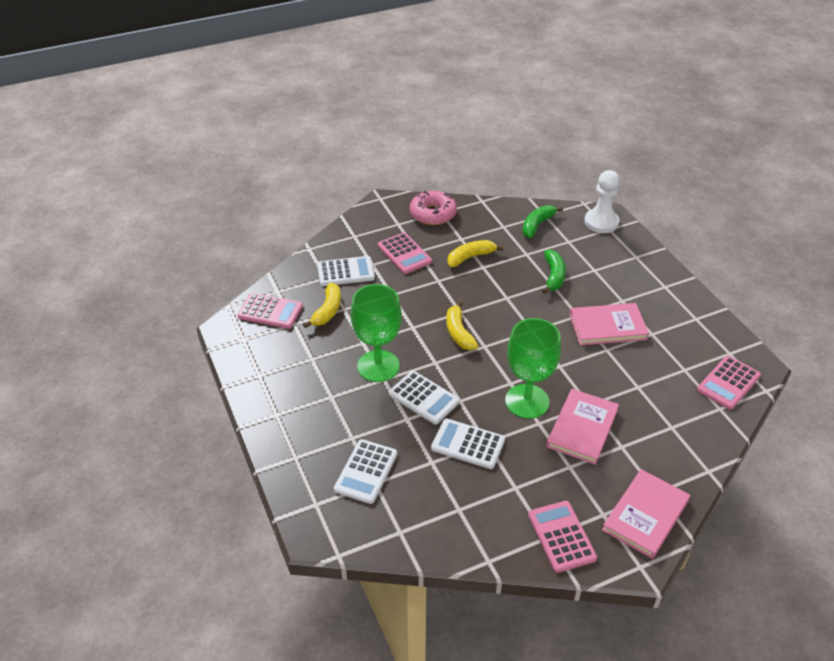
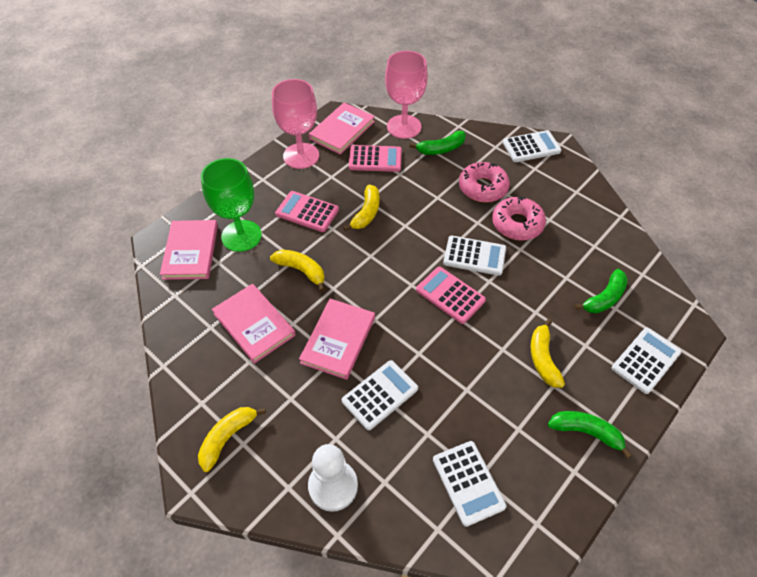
green banana: [522,205,563,238] [542,250,566,294] = 2 -> [410,131,466,155] [548,411,632,459] [574,269,628,314] = 3
green goblet: [351,284,402,382] [505,318,561,419] = 2 -> [201,158,262,252] = 1
pink book: [546,389,619,465] [569,303,649,345] [602,469,690,559] = 3 -> [160,220,218,280] [212,284,296,364] [299,299,375,380] [309,102,375,155] = 4
pink calculator: [237,293,303,329] [378,232,432,274] [528,501,597,573] [697,356,761,410] = 4 -> [275,191,339,232] [349,145,402,172] [416,267,486,324] = 3
pink donut: [410,191,457,225] = 1 -> [459,162,510,203] [492,197,546,240] = 2
pink goblet: none = 0 -> [272,79,319,169] [385,50,428,139] = 2
white calculator: [317,256,375,286] [334,439,397,504] [389,371,460,424] [431,418,505,469] = 4 -> [342,360,418,430] [433,441,507,527] [443,235,506,276] [503,130,561,162] [612,327,682,394] = 5
yellow banana: [303,283,341,328] [446,301,478,350] [447,240,504,267] = 3 -> [198,407,266,472] [270,250,325,292] [343,185,379,231] [531,319,565,388] = 4

